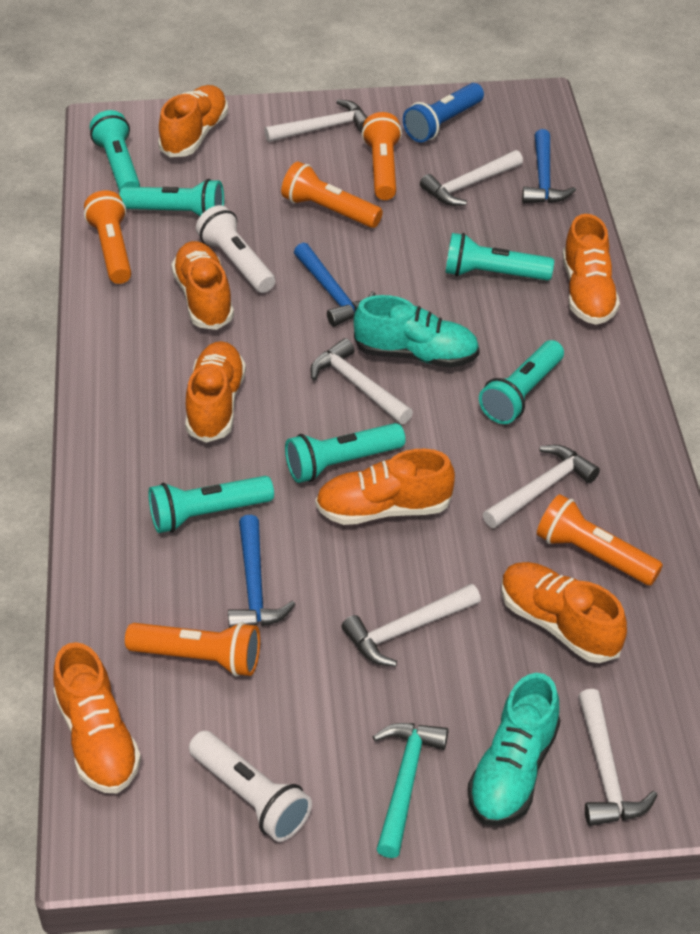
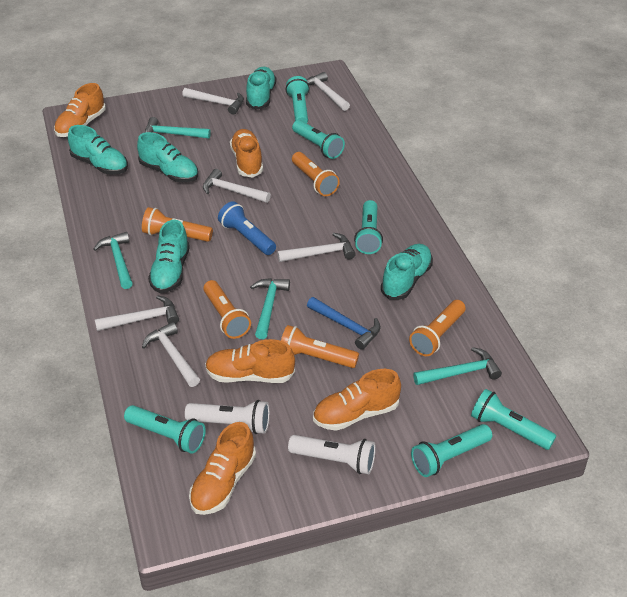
blue hammer: [228,515,296,628] [294,242,375,327] [522,129,576,203] = 3 -> [307,297,381,350] = 1
orange shoe: [53,642,141,793] [158,85,228,157] [171,241,234,330] [185,341,246,443] [315,449,455,525] [501,562,627,663] [562,214,620,325] = 7 -> [54,83,106,137] [189,422,256,515] [205,339,295,383] [230,129,263,178] [313,369,401,431] = 5
turquoise hammer: [373,723,448,858] = 1 -> [93,232,133,289] [145,117,211,139] [250,278,290,339] [413,347,502,385] = 4
turquoise shoe: [353,295,480,368] [468,673,561,826] = 2 -> [68,125,128,174] [137,132,198,182] [148,220,190,293] [246,67,277,110] [381,244,433,300] = 5

